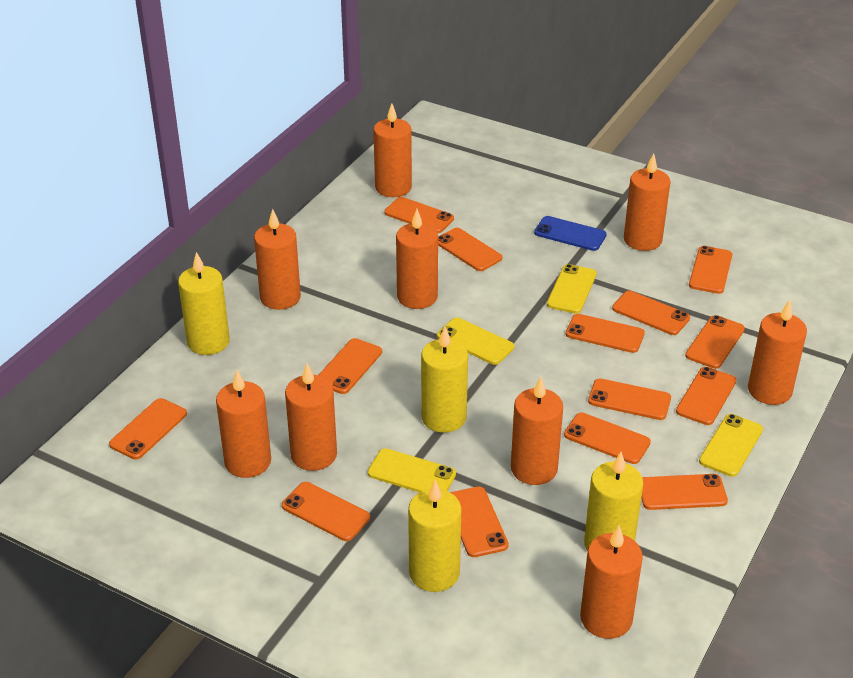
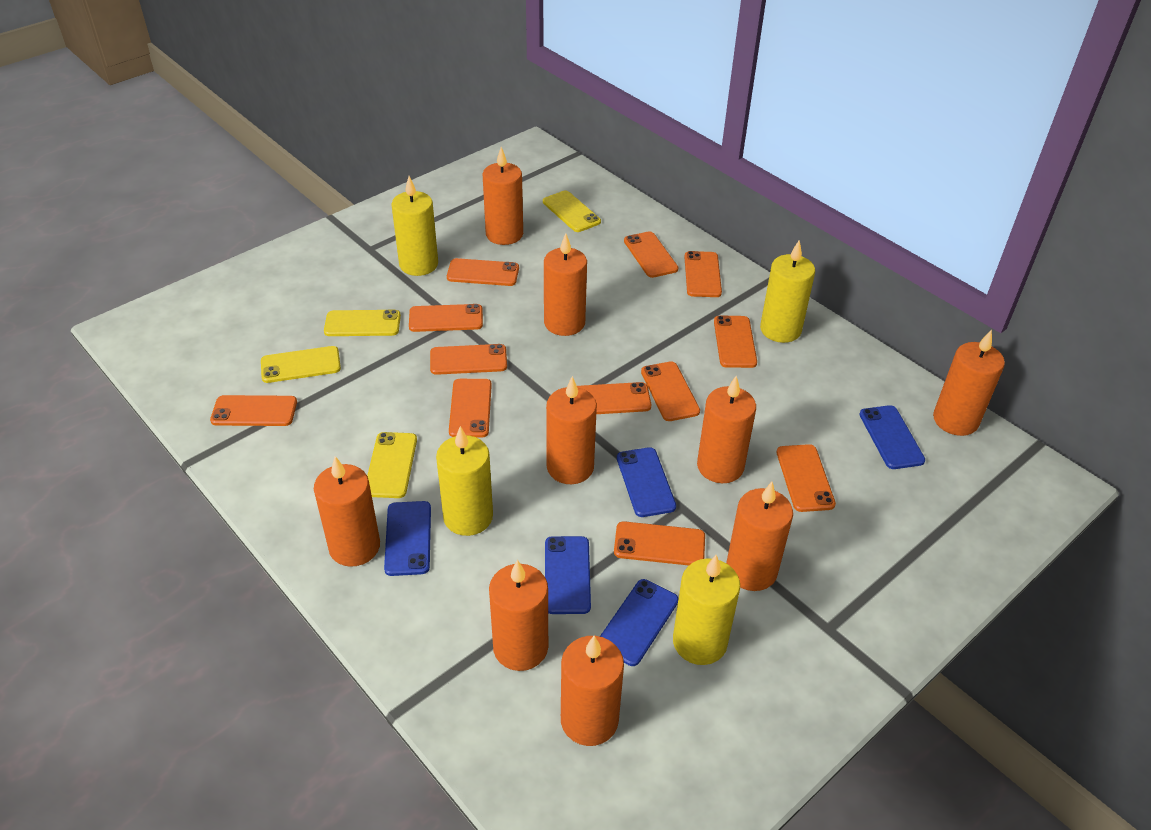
blue phone: [534,216,607,251] = 1 -> [384,501,431,576] [545,536,591,614] [600,579,678,666] [617,447,676,517] [859,405,925,469] = 5
orange phone: [109,398,187,459] [282,482,370,541] [318,338,382,394] [384,197,454,233] [438,228,502,271] [450,486,508,557] [564,413,651,464] [566,314,645,353] [588,378,671,420] [612,291,690,335] [641,474,728,510] [676,367,737,425] [685,315,745,369] [689,246,732,294] = 14 -> [210,395,297,426] [409,304,483,332] [430,344,507,375] [447,258,519,286] [449,379,492,438] [577,382,651,414] [614,521,705,565] [624,231,678,278] [641,361,700,421] [684,251,722,297] [714,316,757,368] [777,444,836,512] = 12

